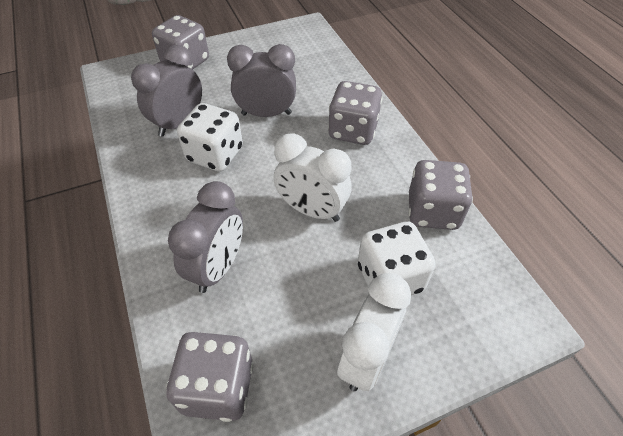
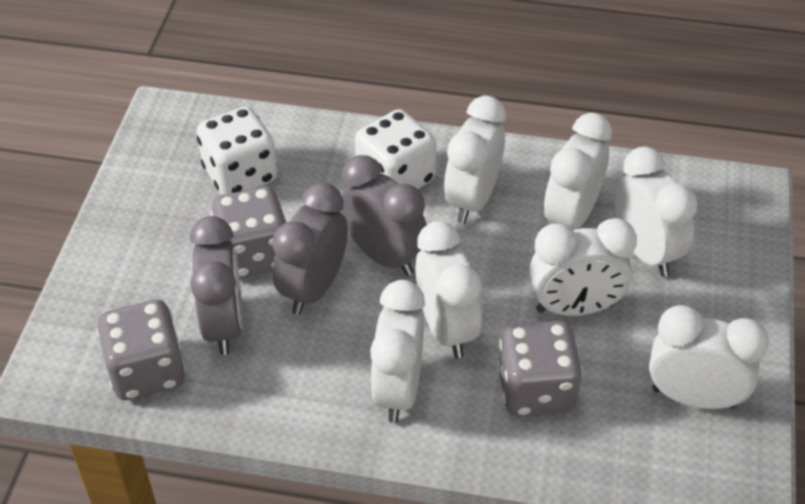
grey dice: [152,15,209,70] [166,332,254,422] [328,81,383,145] [408,160,473,230] = 4 -> [97,300,186,400] [211,186,286,278] [497,321,583,417] = 3
white clock: [274,133,352,222] [337,273,411,391] = 2 -> [370,280,425,423] [415,221,482,358] [444,96,506,224] [530,218,637,316] [544,113,612,229] [614,146,698,277] [649,305,769,409] = 7

